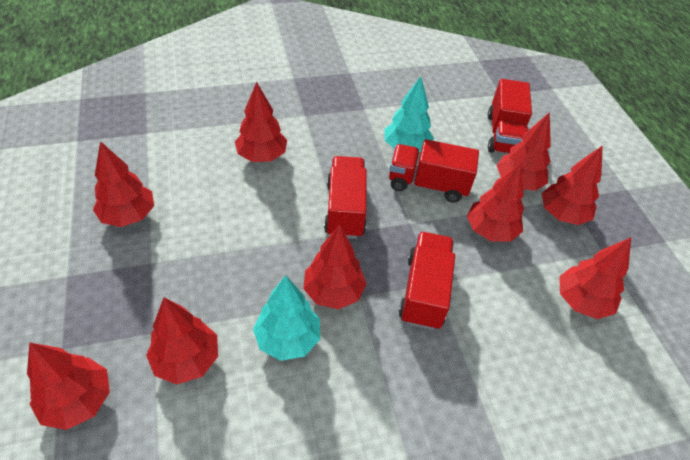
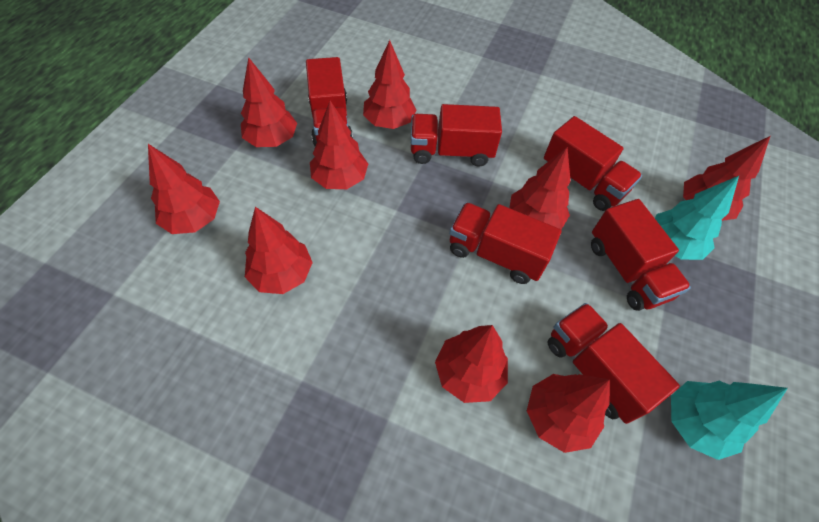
red truck: [324,156,367,239] [389,139,479,203] [399,232,455,330] [488,79,532,154] = 4 -> [306,57,353,146] [411,104,502,167] [449,202,562,284] [544,116,642,211] [547,303,680,424] [591,199,691,311] = 6

